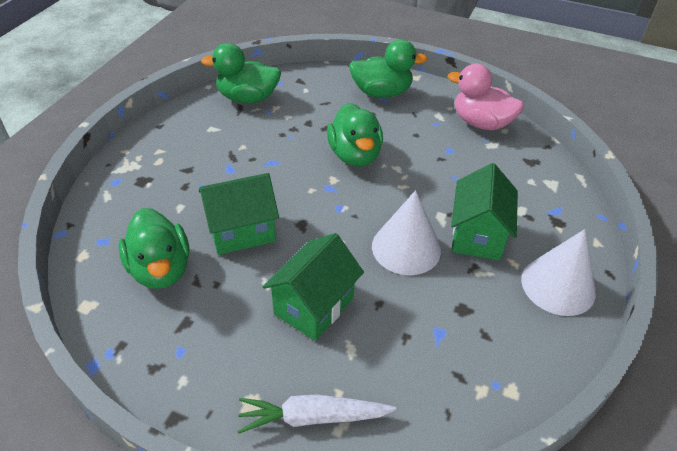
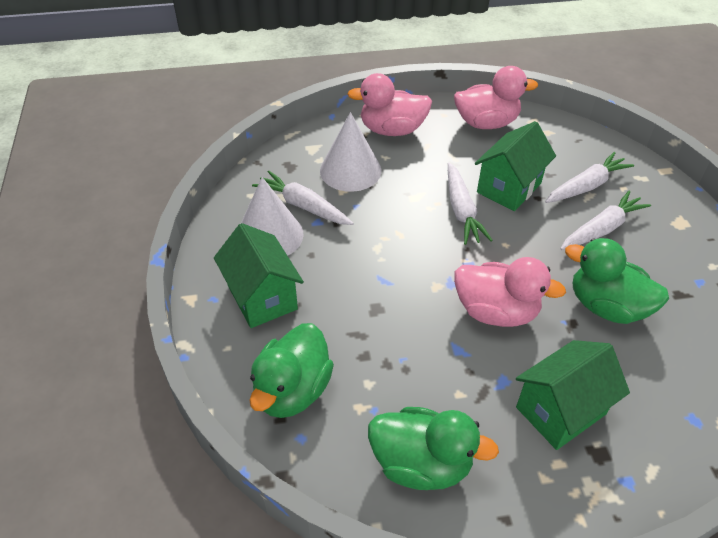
green duck: [118,208,189,289] [201,43,281,103] [327,103,383,167] [349,39,428,98] = 4 -> [250,323,334,418] [368,407,499,490] [565,238,669,324] = 3
pink duck: [448,64,524,130] = 1 -> [347,73,432,136] [454,66,538,129] [454,257,566,327] = 3
white carrot: [237,394,396,434] = 1 -> [252,171,354,225] [448,163,493,245] [545,152,634,203] [560,190,651,250] = 4

